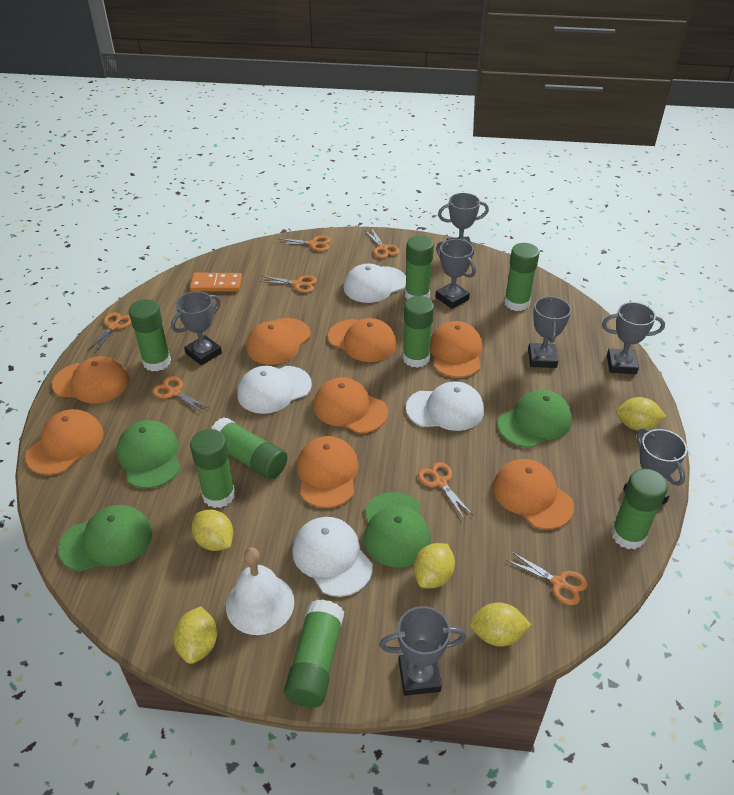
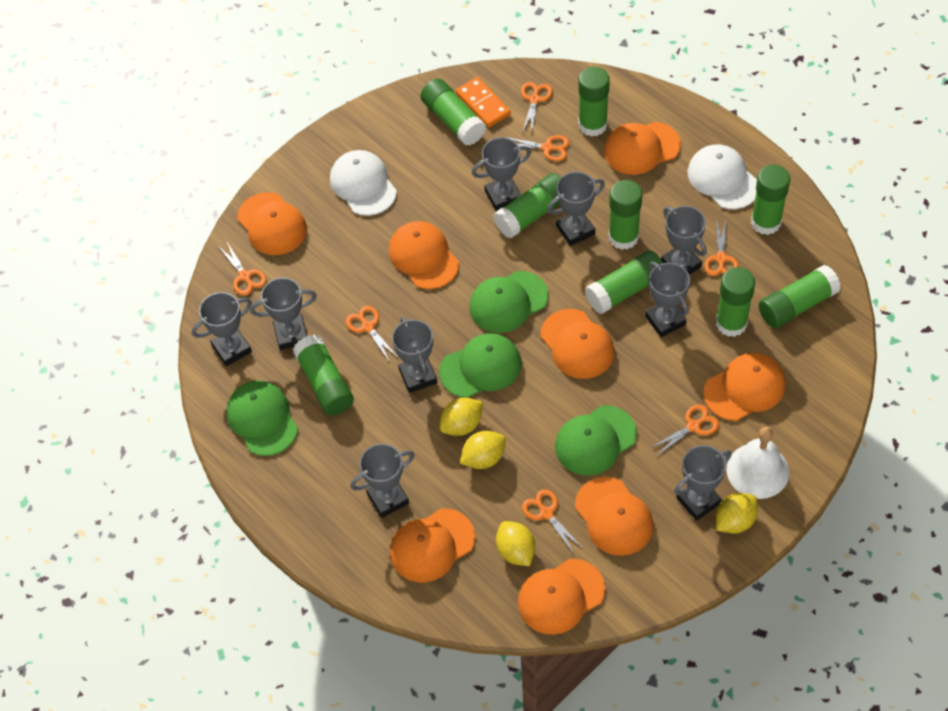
green glue stick: [129,300,171,371] [190,429,235,508] [211,417,288,480] [284,599,344,708] [402,296,434,368] [405,236,434,299] [504,243,539,311] [611,469,668,549] = 8 -> [293,334,354,416] [420,79,486,146] [493,173,561,238] [578,67,610,137] [585,250,663,314] [608,180,642,250] [716,267,755,337] [751,165,790,235] [759,265,841,328] = 9
grey trophy: [171,291,222,365] [379,606,466,696] [435,239,476,309] [438,193,489,254] [528,296,571,368] [602,302,665,374] [623,428,687,505] = 7 -> [192,292,252,366] [250,277,317,350] [350,444,415,518] [392,316,437,393] [472,137,531,211] [547,172,605,246] [645,262,690,337] [661,206,707,275] [674,445,732,521] = 9
white cap: [237,366,312,414] [292,517,373,597] [344,264,406,303] [406,381,484,431] = 4 -> [330,150,397,216] [687,145,757,209] = 2
yellow lemon: [173,606,217,664] [192,510,233,551] [413,543,455,588] [470,602,531,647] [616,397,666,431] = 5 -> [440,398,483,436] [460,431,506,469] [496,521,535,566] [716,493,758,533] = 4

